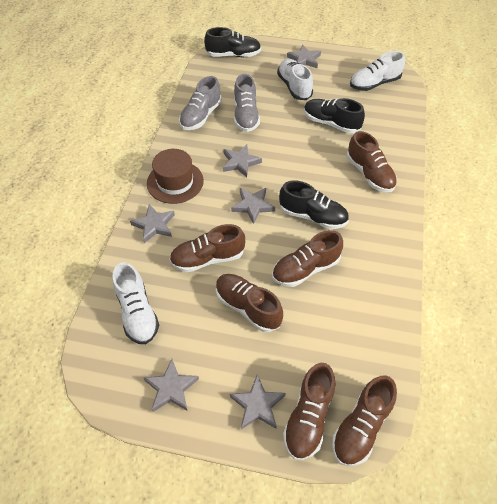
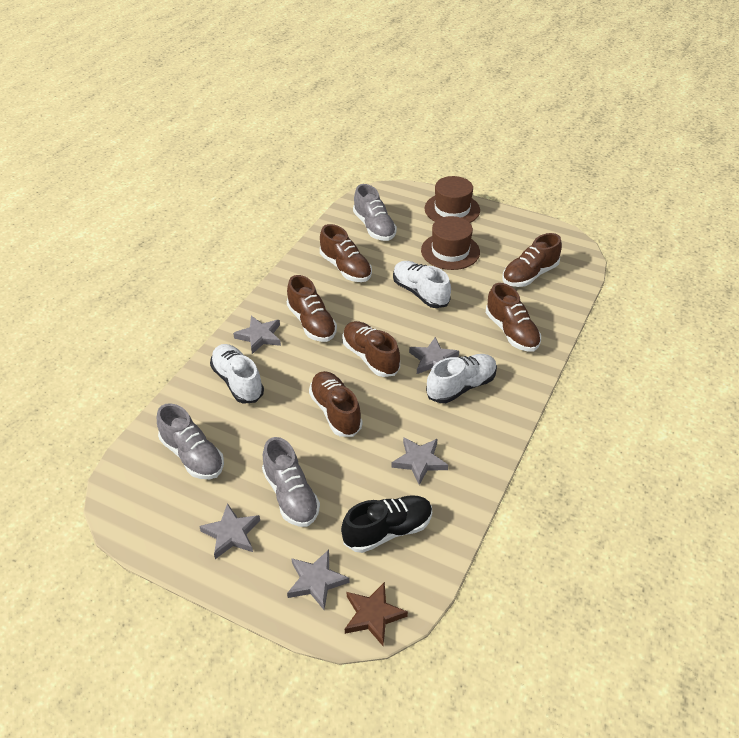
black shoe: [204,27,261,57] [279,180,349,229] [304,98,365,133] = 3 -> [341,495,432,553] = 1
brown hat: [147,149,204,204] = 1 -> [421,216,480,270] [425,176,480,223] = 2
brown star: none = 0 -> [345,582,408,646] = 1
grey shoe: [179,76,222,130] [234,74,260,132] = 2 -> [157,403,224,479] [262,437,320,527] [353,184,397,241] = 3
grey star: [130,204,175,243] [144,359,199,412] [222,144,262,178] [230,375,285,429] [231,188,275,224] [287,45,321,68] = 6 -> [199,503,260,559] [233,316,281,354] [287,550,350,610] [391,437,448,485] [409,337,459,374] = 5

